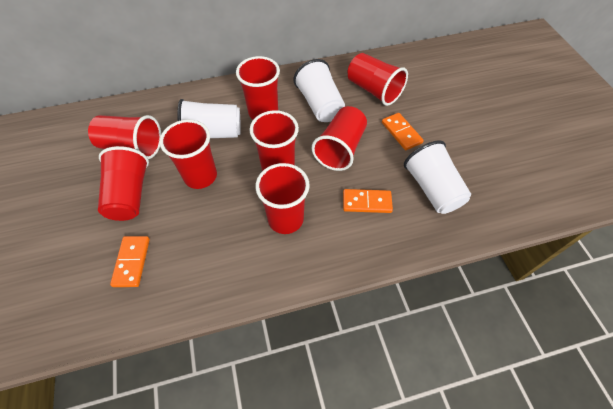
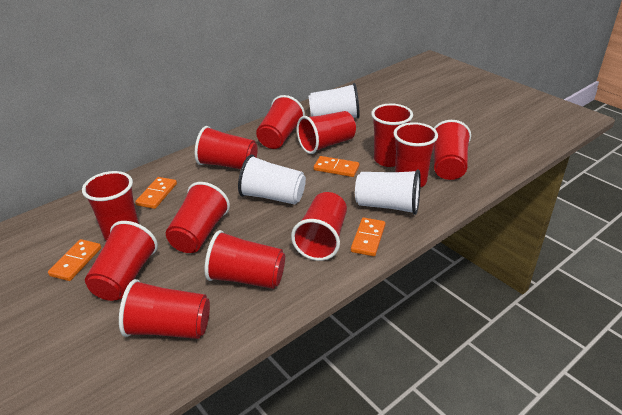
orange domino: [110,236,150,287] [343,189,393,213] [382,113,424,150] = 3 -> [48,239,101,281] [135,177,177,209] [314,156,359,177] [351,218,386,256] = 4
red cup: [88,115,161,159] [98,146,149,221] [160,120,217,189] [236,56,280,120] [250,110,299,171] [255,163,310,234] [312,106,367,171] [348,53,408,106] = 8 -> [82,171,139,241] [85,221,158,301] [119,279,210,339] [166,182,230,253] [195,126,258,169] [205,230,285,289] [256,95,305,149] [291,192,347,261] [297,111,356,154] [371,104,413,167] [393,122,438,187] [434,120,471,180] = 12

